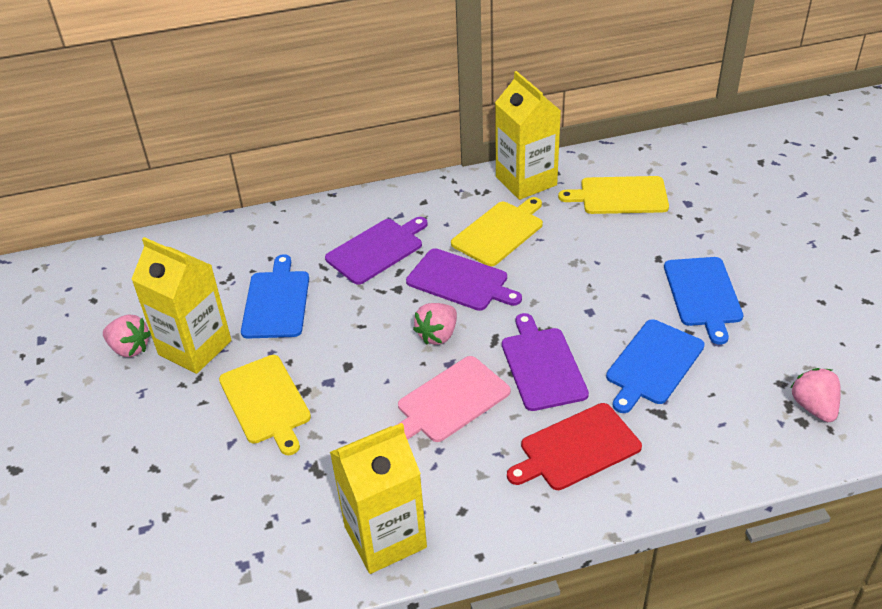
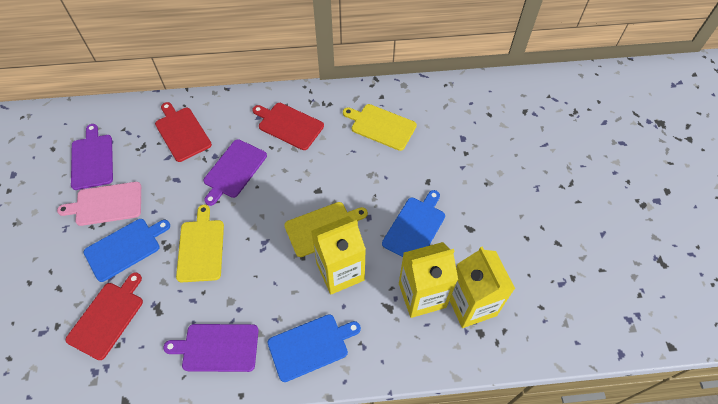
pink strawberry: [103,314,151,357] [413,303,457,345] [791,368,841,422] = 3 -> none = 0
red cutting board: [507,403,642,490] = 1 -> [65,272,143,360] [155,102,212,162] [253,103,324,150] = 3

